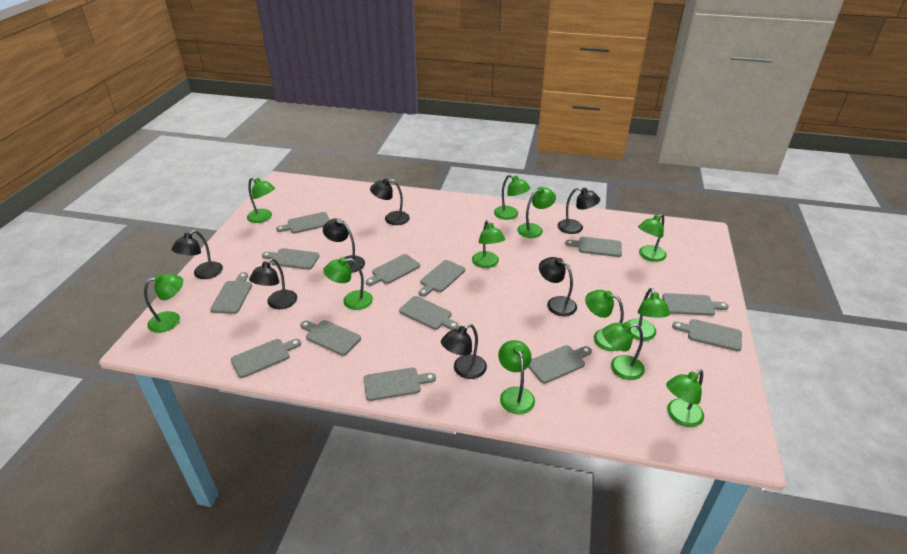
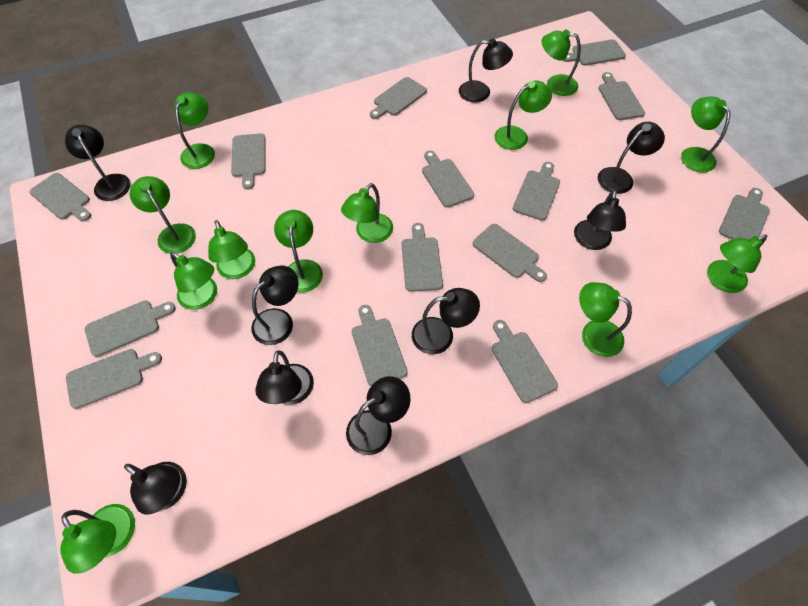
black lamp: [172,230,223,279] [249,259,297,309] [323,218,365,273] [370,178,410,225] [441,324,487,379] [539,257,577,316] [557,188,600,234] = 7 -> [65,125,131,201] [124,462,187,515] [251,265,298,345] [255,350,314,405] [346,376,411,455] [412,288,480,354] [459,39,513,102] [574,190,626,250] [598,122,665,194] = 9
grey cutting board: [210,272,252,314] [231,339,301,378] [262,248,320,270] [276,212,330,233] [300,320,361,356] [363,368,436,401] [366,254,420,286] [399,296,459,330] [419,260,465,297] [528,345,592,384] [565,237,622,257] [662,293,729,316] [672,319,742,351] = 13 -> [29,173,91,221] [66,349,162,409] [85,300,176,357] [231,133,265,189] [352,305,408,386] [370,77,427,119] [401,223,443,292] [422,151,474,208] [473,224,547,282] [492,320,558,403] [513,162,560,221] [563,39,626,66] [598,72,645,120] [719,188,770,240] = 14

